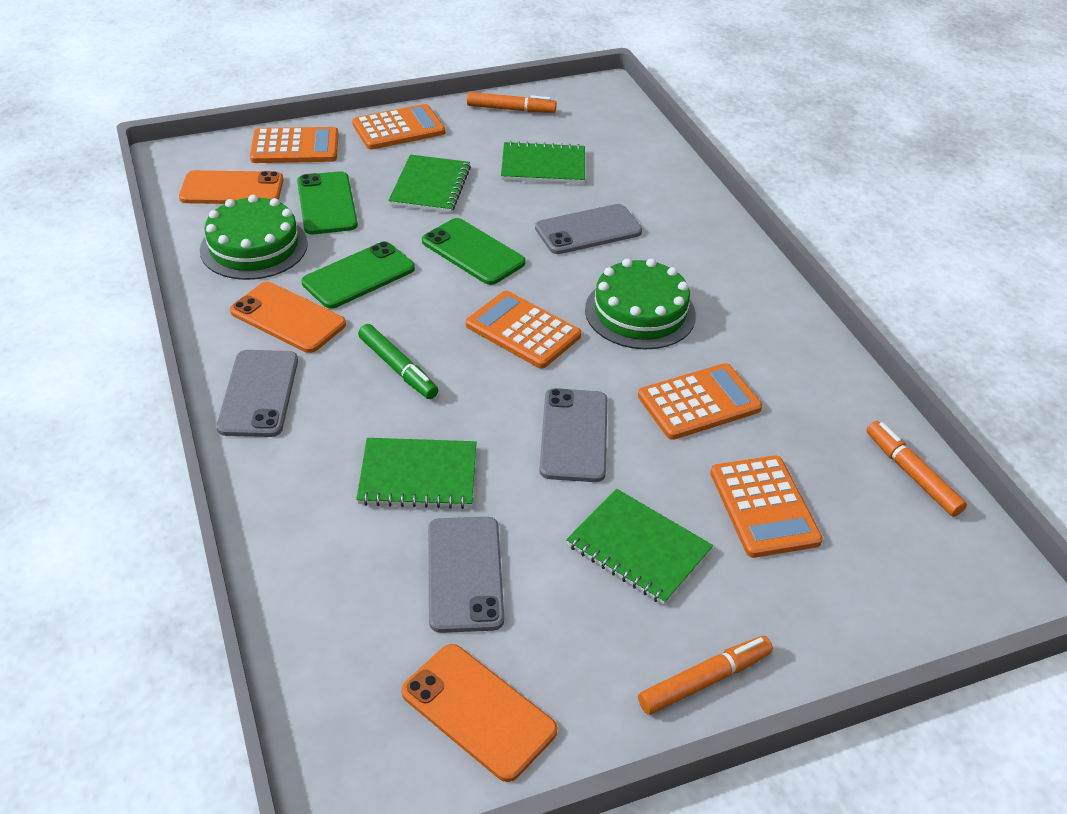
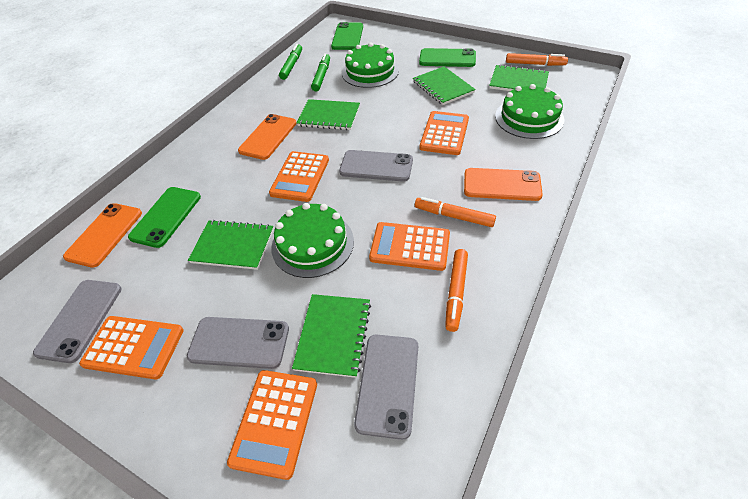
green cake: [200,195,308,280] [585,258,696,349] = 2 -> [272,203,354,278] [342,42,399,88] [495,84,564,139] = 3
green marker: [358,324,438,399] = 1 -> [279,44,302,80] [311,53,330,91] = 2
green notebook: [356,438,476,509] [388,154,471,213] [501,141,585,184] [566,489,713,605] = 4 -> [188,220,274,270] [292,294,371,378] [297,99,360,130] [413,66,476,105] [489,64,549,91] = 5

